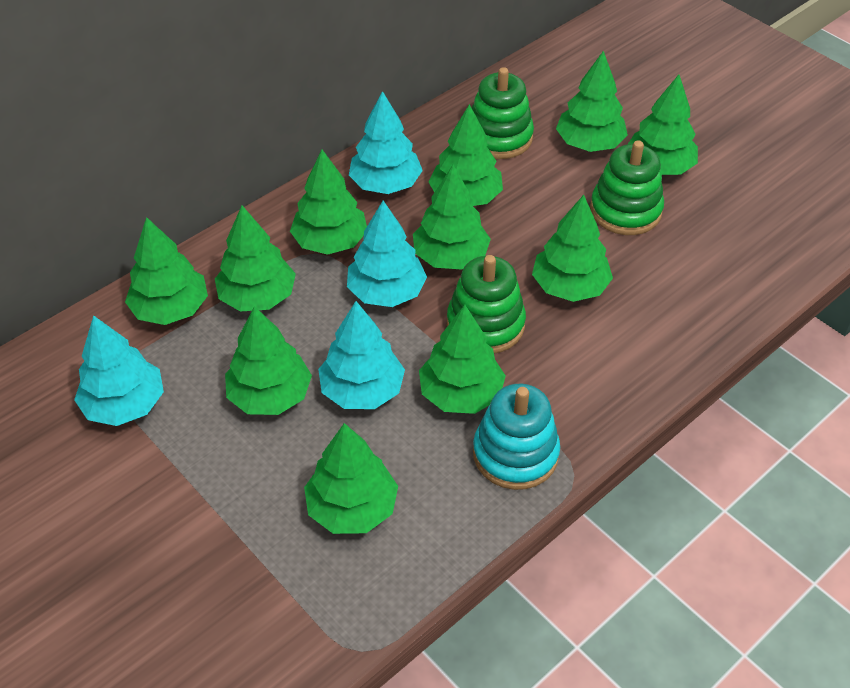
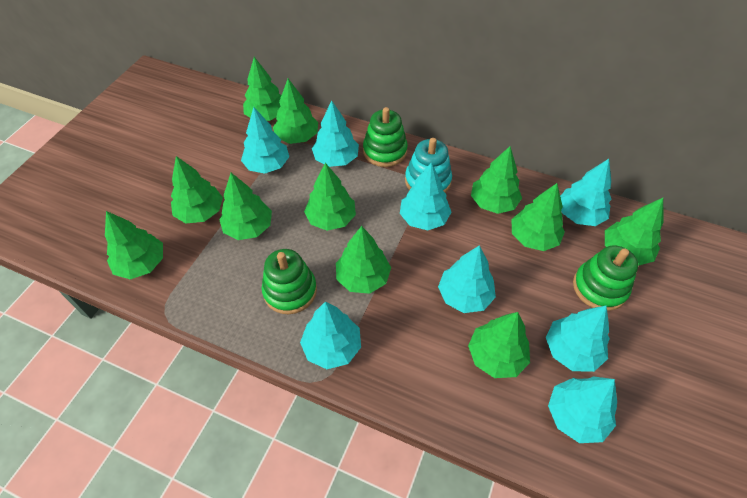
turquoise tree: [74,315,164,426] [318,301,405,409] [347,201,427,307] [349,91,423,194] = 4 -> [241,107,289,174] [300,302,361,369] [312,101,359,167] [400,163,451,230] [438,245,496,313] [546,306,610,372] [548,376,617,443] [560,159,611,226] = 8

